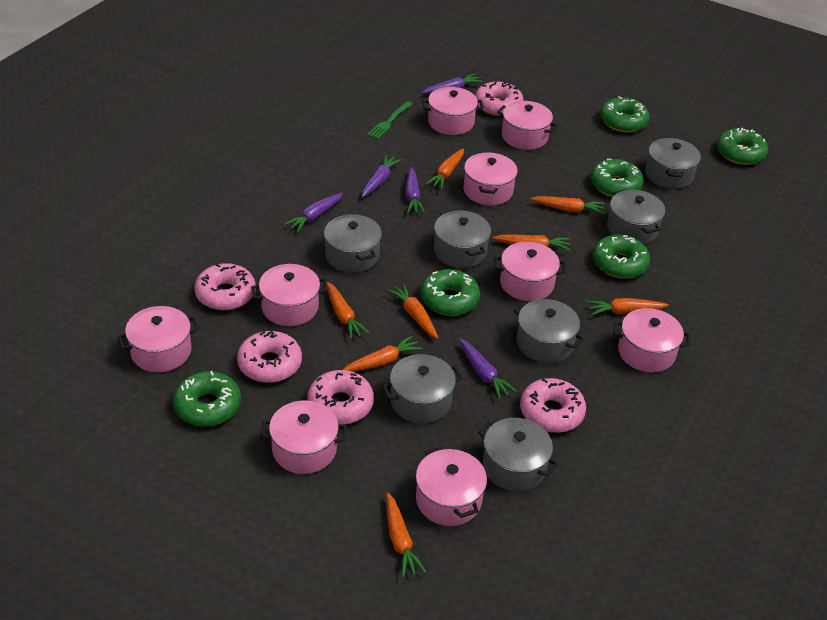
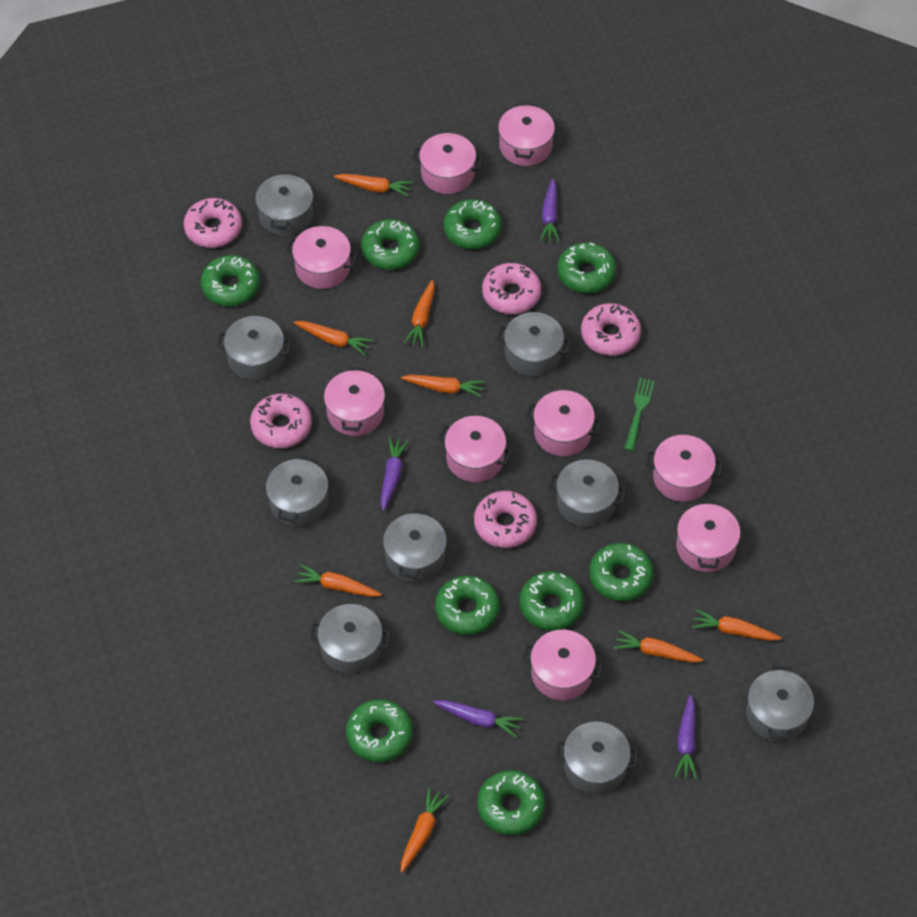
green donut: [173,371,241,427] [420,269,480,316] [590,159,644,197] [592,235,650,278] [600,97,649,133] [717,128,768,165] = 6 -> [201,255,260,306] [346,699,413,762] [361,219,420,270] [435,575,500,635] [444,199,502,249] [477,770,545,835] [519,571,584,631] [557,242,616,293] [589,543,653,601] = 9
grey pot: [324,214,382,273] [382,354,463,423] [434,210,491,268] [478,418,558,492] [513,299,584,363] [607,189,665,244] [645,138,701,189] = 7 -> [217,316,292,381] [255,172,313,236] [266,455,328,527] [310,604,391,674] [383,509,447,582] [496,312,572,377] [548,459,627,527] [555,722,639,794] [746,665,814,742] = 9
purple carrot: [284,193,343,233] [362,155,401,197] [405,167,425,213] [422,74,482,94] [459,339,517,399] = 5 -> [381,437,409,511] [433,700,523,737] [540,178,560,242] [675,695,697,779] = 4

